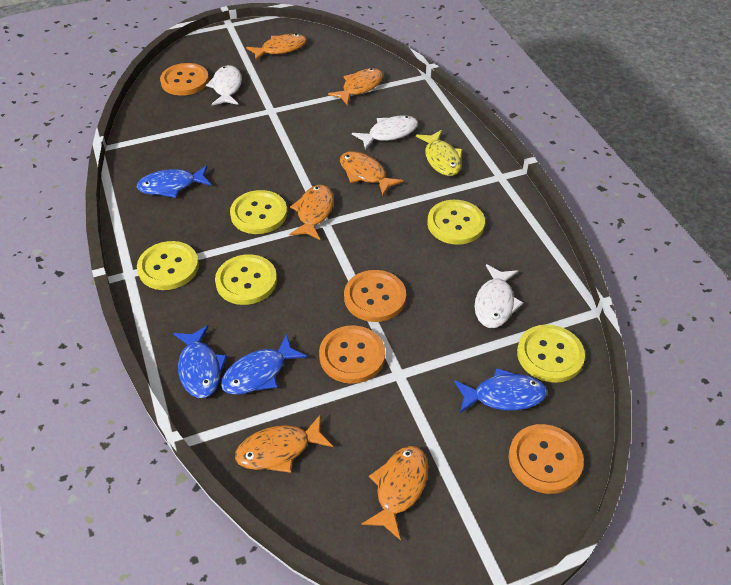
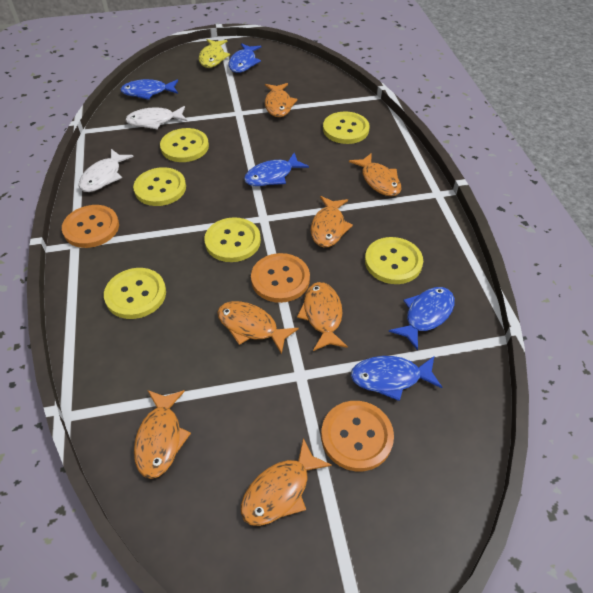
blue fish: [137,165,211,198] [173,325,227,398] [221,334,307,395] [454,368,547,413] = 4 -> [120,79,178,100] [229,43,261,73] [244,153,309,186] [351,356,442,401] [389,287,455,351] = 5
orange button: [160,63,209,96] [319,325,385,384] [344,270,406,322] [508,424,584,494] = 4 -> [62,205,119,248] [251,253,310,303] [321,401,394,471] = 3
orange fish: [235,414,333,473] [246,34,307,61] [290,185,334,240] [328,68,383,106] [340,151,404,195] [361,446,429,541] = 6 -> [134,390,191,479] [217,301,299,354] [241,438,332,526] [265,83,297,117] [297,282,348,351] [311,196,353,247] [349,153,401,196] = 7
white fish: [205,65,242,106] [352,115,418,150] [475,264,523,328] = 3 -> [78,149,134,192] [125,106,187,130] = 2
yellow button: [137,241,199,290] [215,254,277,305] [230,190,287,234] [427,200,485,245] [517,324,585,383] = 5 -> [104,268,166,319] [133,167,186,206] [160,128,209,162] [204,217,261,262] [323,112,370,144] [365,237,423,284] = 6

